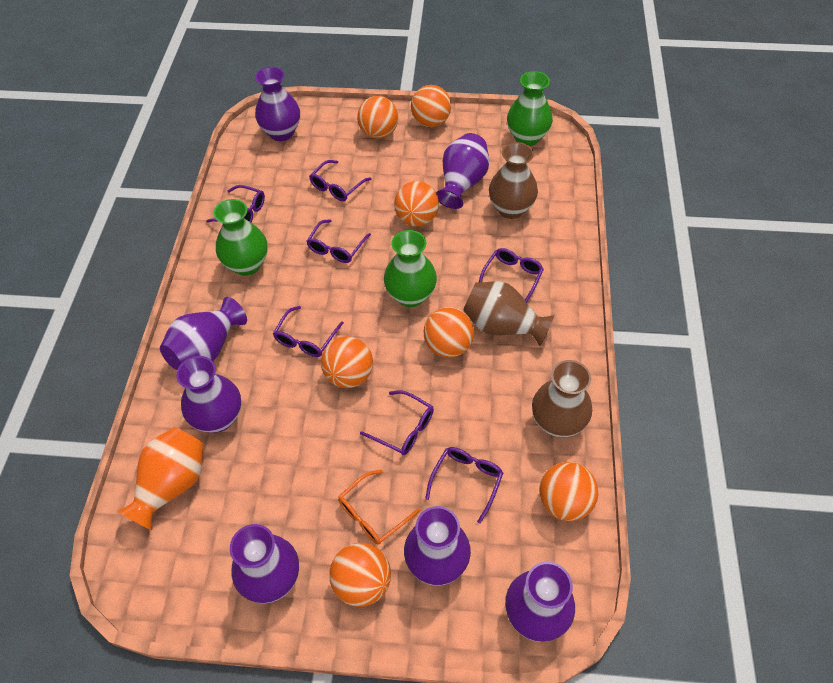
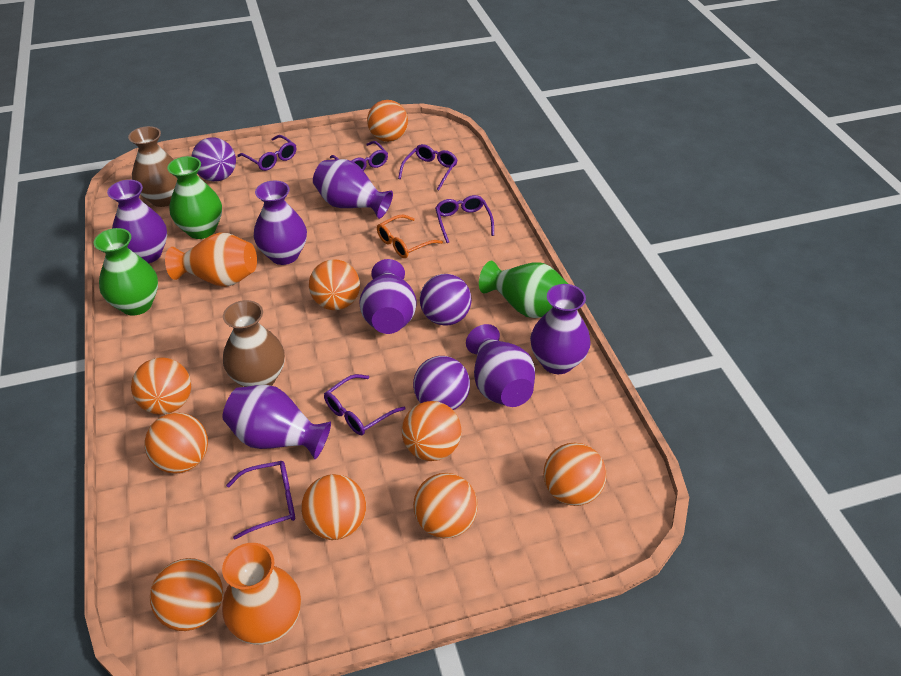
brown vase: [463,281,554,346] [489,142,538,219] [532,360,592,438] = 3 -> [128,126,177,207] [223,300,285,387] = 2
orange ball: [321,336,373,388] [329,543,391,607] [357,96,398,139] [394,181,439,227] [411,85,451,127] [424,307,474,358] [539,462,598,521] = 7 -> [131,357,191,415] [145,413,208,474] [150,558,223,631] [301,474,366,540] [309,259,360,310] [367,100,408,142] [402,401,461,461] [413,473,478,538] [543,443,607,506] = 9
orange vase: [117,427,204,530] = 1 -> [165,233,257,287] [222,543,301,645] = 2
purple ball: none = 0 -> [191,137,236,181] [413,356,470,410] [420,274,472,326] = 3
purple glasses: [206,185,265,222] [273,306,344,357] [306,219,371,263] [309,160,372,201] [360,390,434,455] [425,447,503,523] [479,248,544,302] = 7 -> [226,461,295,540] [237,135,296,171] [324,374,405,435] [330,141,388,171] [398,144,457,190] [435,195,494,243] = 6

